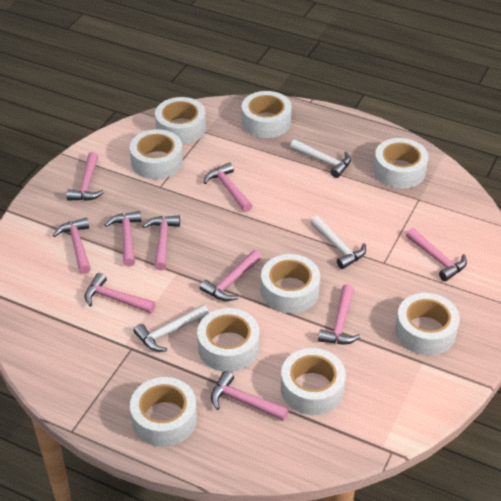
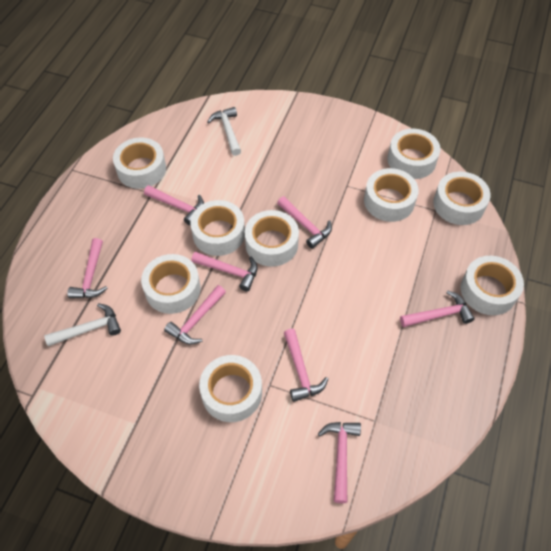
pink hammer: [53,218,91,274] [66,152,104,201] [84,273,156,313] [105,211,142,267] [143,215,180,270] [200,250,262,301] [204,162,253,212] [211,371,289,421] [318,284,361,344] [406,228,467,281] = 10 -> [67,238,107,298] [144,185,204,225] [164,285,226,345] [191,252,258,291] [277,196,332,249] [284,329,328,402] [318,422,361,503] [400,290,474,327] = 8
white hammer: [134,304,209,352] [290,139,351,178] [310,216,366,269] = 3 -> [44,303,121,346] [207,107,241,156] = 2

